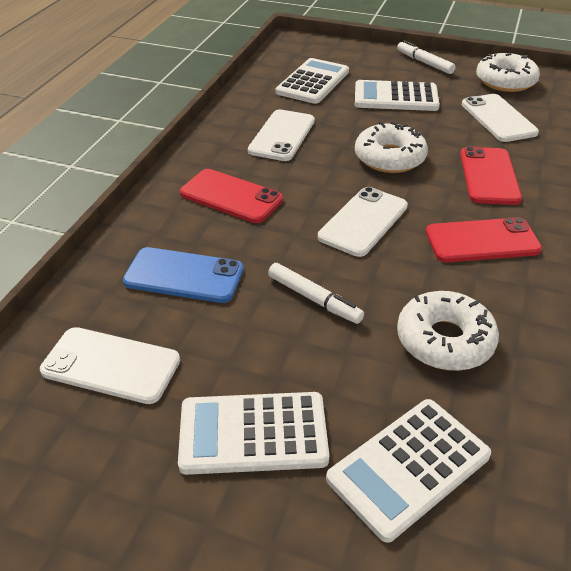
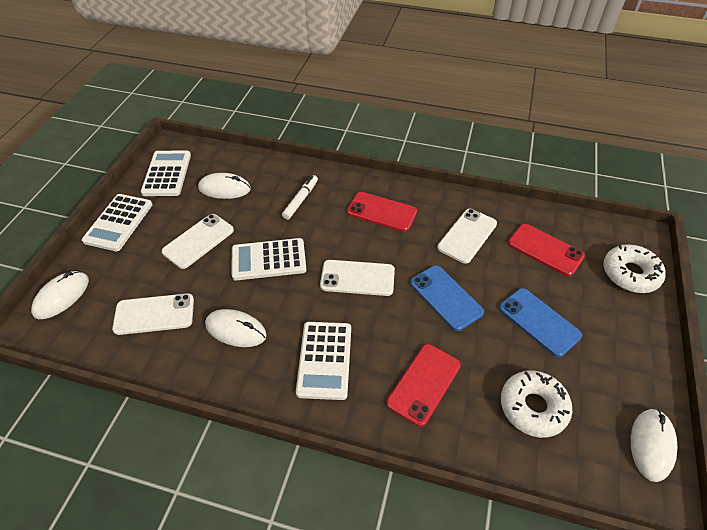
blue phone: [123,247,244,303] = 1 -> [410,265,484,331] [499,288,582,357] = 2
white donut: [355,122,428,173] [397,291,499,371] [476,53,540,92] = 3 -> [501,370,572,438] [603,244,666,293] = 2
white marker: [268,263,364,324] [397,40,456,74] = 2 -> [282,175,318,220] = 1
white mouse: none = 0 -> [31,271,89,319] [198,173,251,199] [205,309,267,347] [631,409,677,482] = 4

